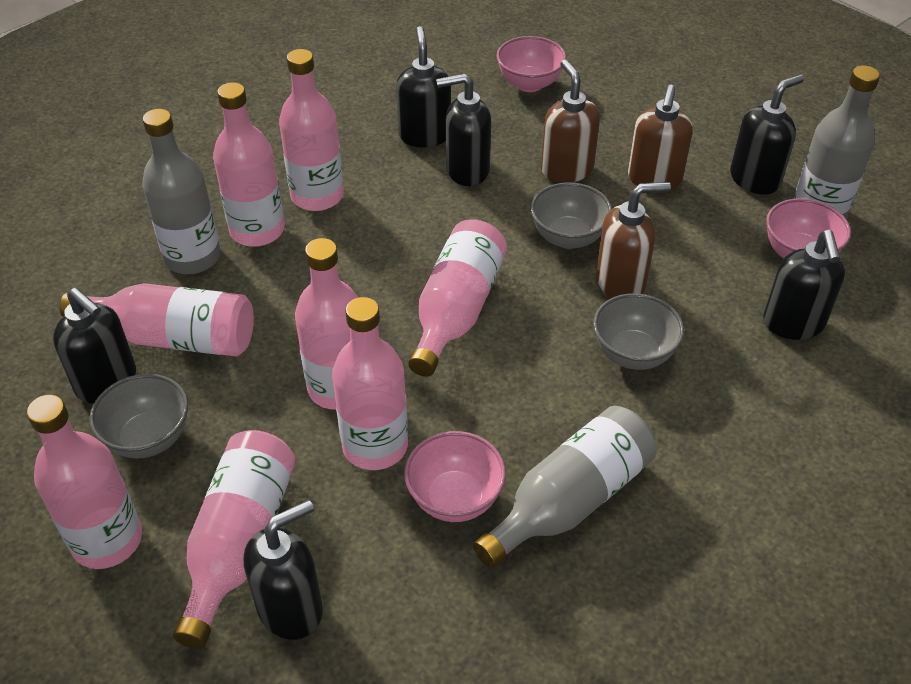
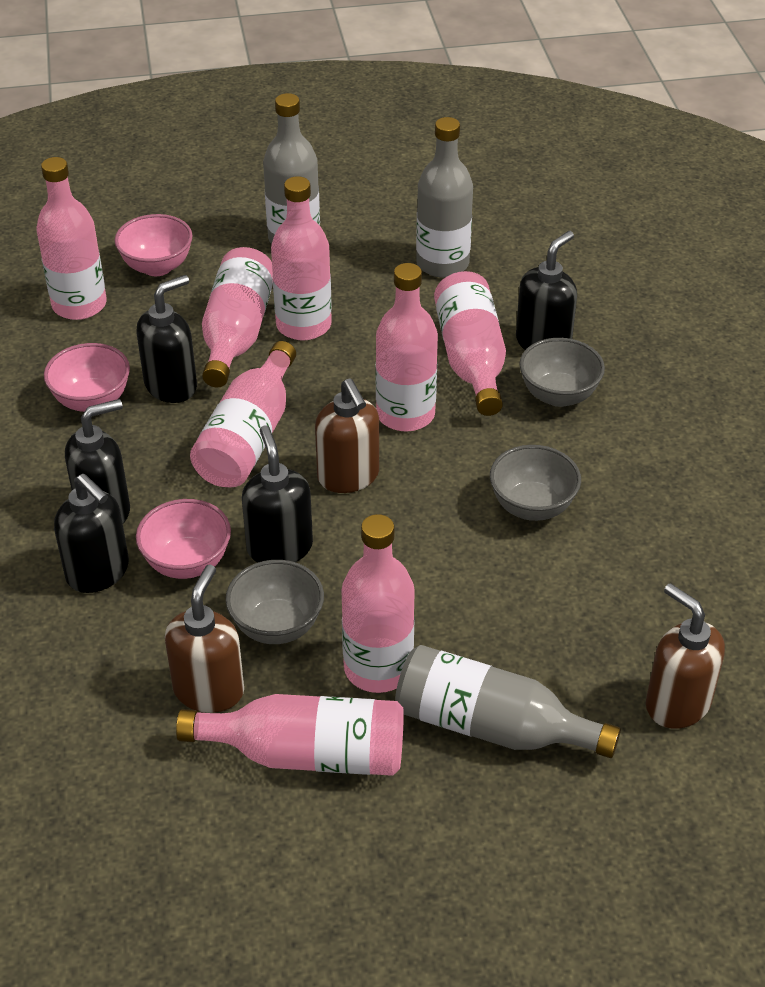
black soap dispenser: [53,288,136,403] [244,500,323,640] [396,26,451,147] [436,73,491,186] [730,74,804,194] [763,230,845,340] = 6 -> [54,474,129,593] [65,399,130,523] [136,275,197,403] [242,425,313,563] [516,231,577,350] = 5

